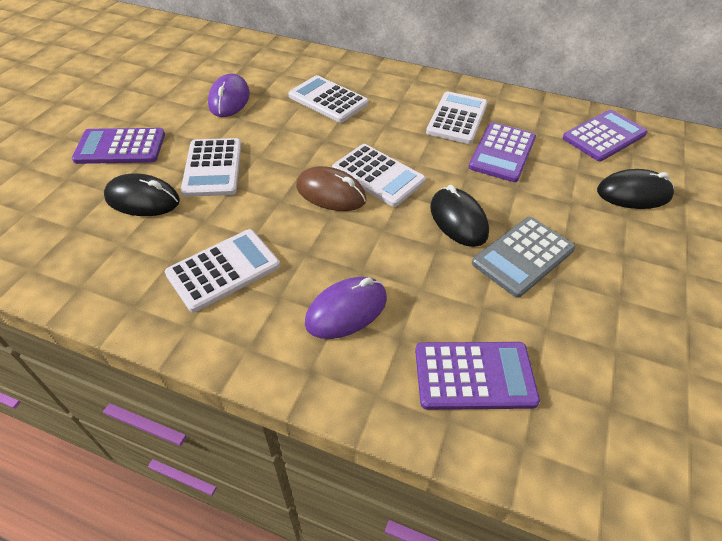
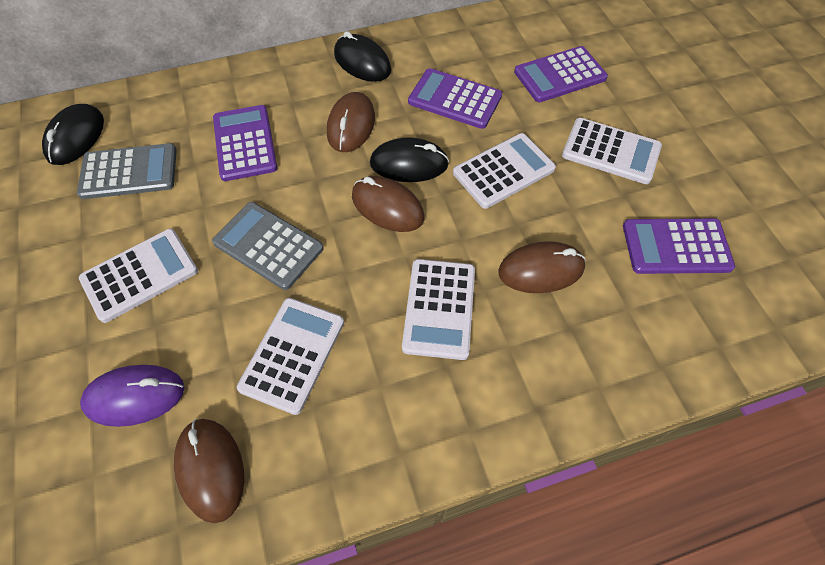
brown mouse: [296,166,367,211] = 1 -> [174,419,244,523] [327,92,375,152] [352,176,424,232] [498,241,586,293] = 4
grey calculator: [472,217,575,298] = 1 -> [77,143,177,199] [212,202,324,290] = 2
purple mouse: [208,73,250,117] [305,277,387,339] = 2 -> [80,365,184,427] = 1

